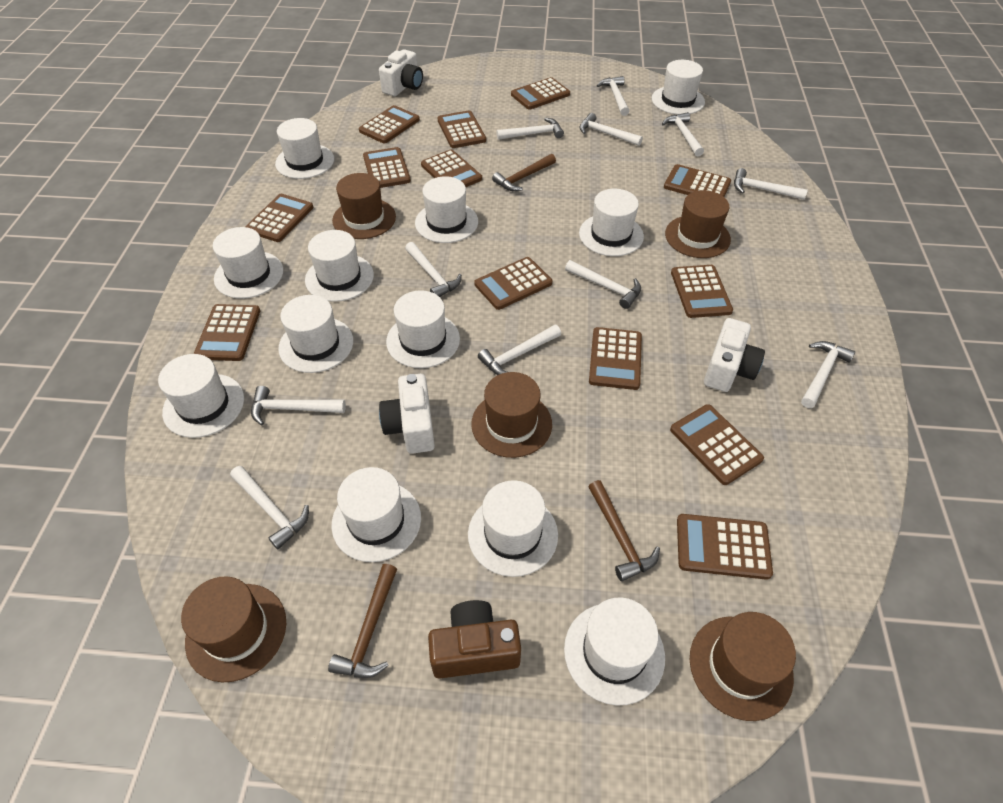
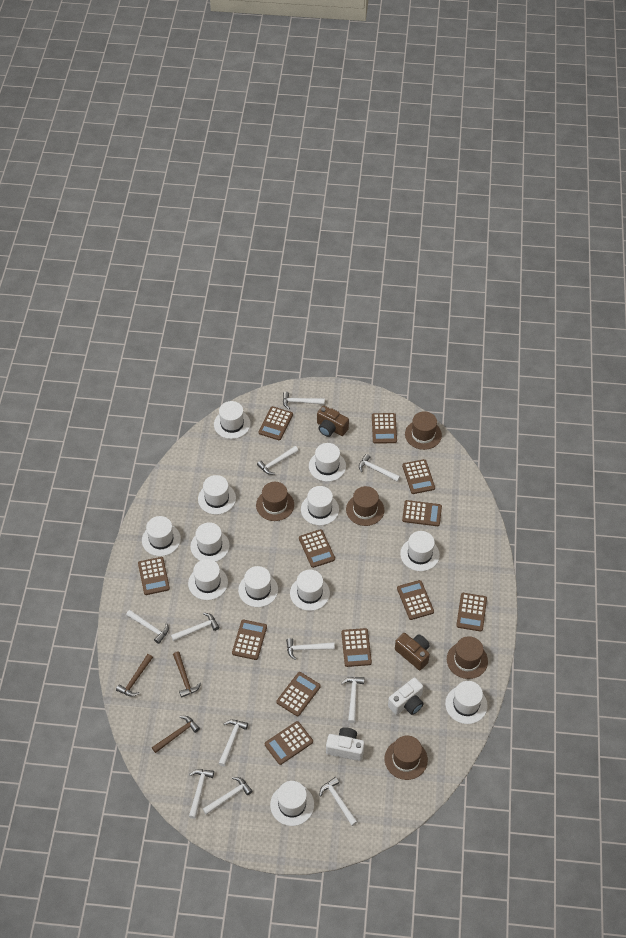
brown calculator: [194,304,260,361] [245,194,313,242] [359,105,420,143] [363,147,411,188] [421,149,482,187] [438,110,486,148] [474,257,552,310] [511,77,570,110] [589,327,642,390] [664,164,731,197] [670,404,764,485] [671,265,733,318] [677,514,773,580] = 13 -> [138,557,170,595] [232,620,267,660] [259,406,293,440] [265,721,313,765] [276,672,321,716] [299,529,335,568] [341,628,372,667] [372,413,397,443] [397,580,434,620] [402,459,435,494] [402,500,442,526] [456,593,487,632] = 12
brown camera: [428,600,521,679] = 1 -> [317,406,349,437] [395,633,430,670] = 2
white camera: [379,49,423,96] [379,374,435,454] [704,318,765,392] = 3 -> [326,727,365,761] [388,677,424,715] = 2

